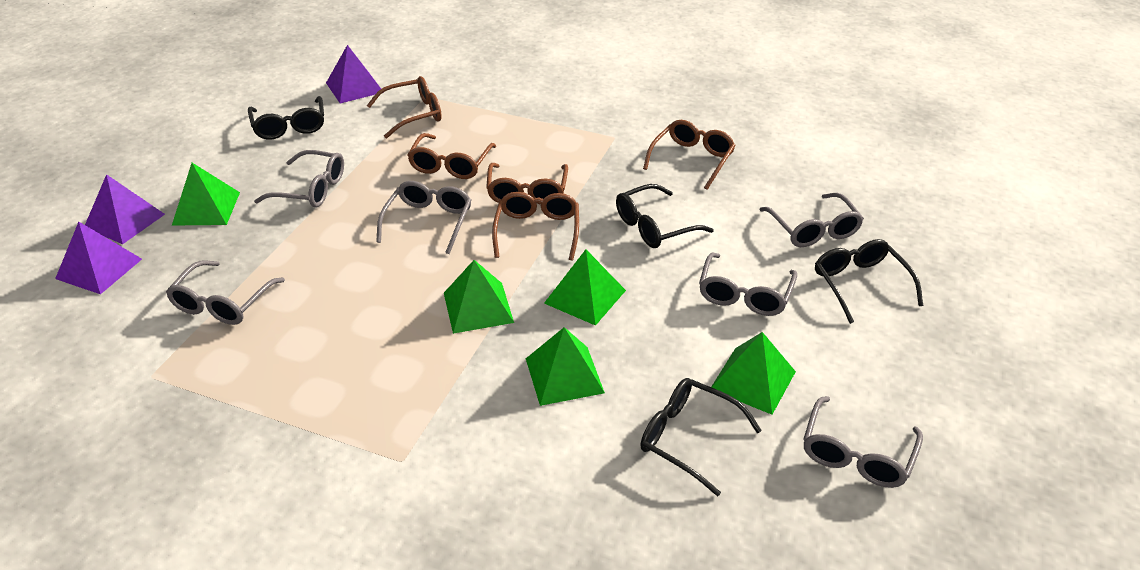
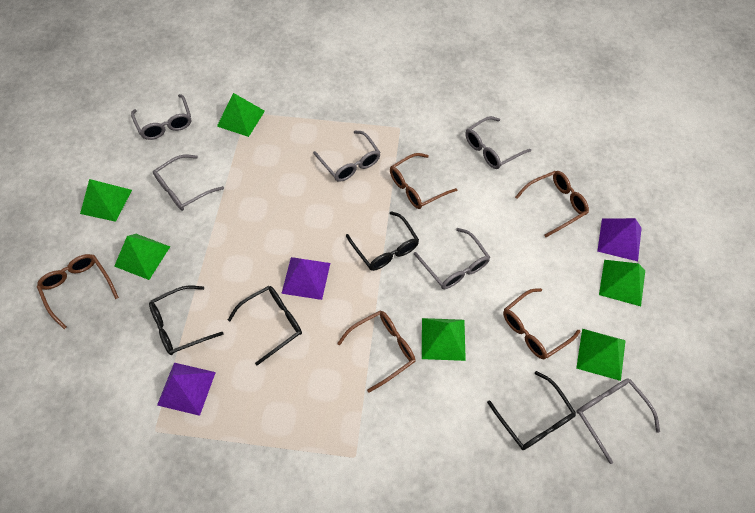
green pyramid: [172,163,240,225] [444,260,514,334] [526,327,605,406] [544,249,626,326] [711,332,796,415] = 5 -> [80,179,132,222] [114,234,170,280] [217,93,265,137] [422,318,466,361] [576,329,626,381] [599,260,645,306] = 6

